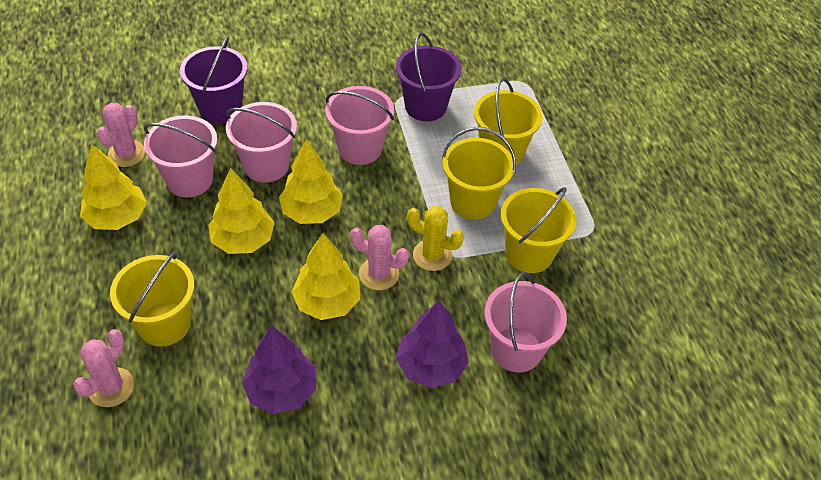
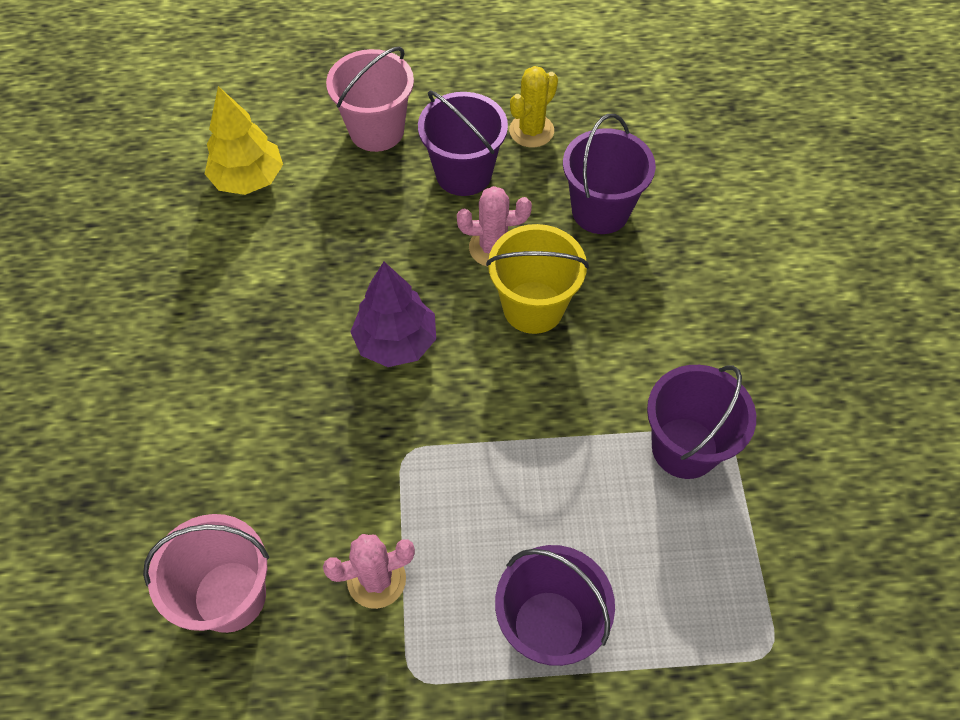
pink bucket: [144,115,218,197] [226,102,297,183] [325,86,394,165] [484,272,567,372] = 4 -> [143,514,269,633] [326,47,414,152] = 2
pink cactus: [73,329,134,407] [97,103,145,167] [350,225,409,290] = 3 -> [323,534,415,609] [457,186,532,267] = 2
purple bucket: [180,36,248,123] [396,33,461,121] = 2 -> [418,90,508,196] [495,545,615,666] [563,114,656,234] [647,365,756,479] = 4
purple tree: [242,325,316,414] [396,301,469,388] = 2 -> [350,262,436,367] = 1
yellow bucket: [110,252,194,347] [442,127,516,220] [474,78,543,166] [501,187,576,273] = 4 -> [486,224,589,334] = 1
yellow tree: [80,144,147,230] [208,168,275,254] [279,139,343,224] [291,233,360,320] = 4 -> [205,86,283,195] = 1

